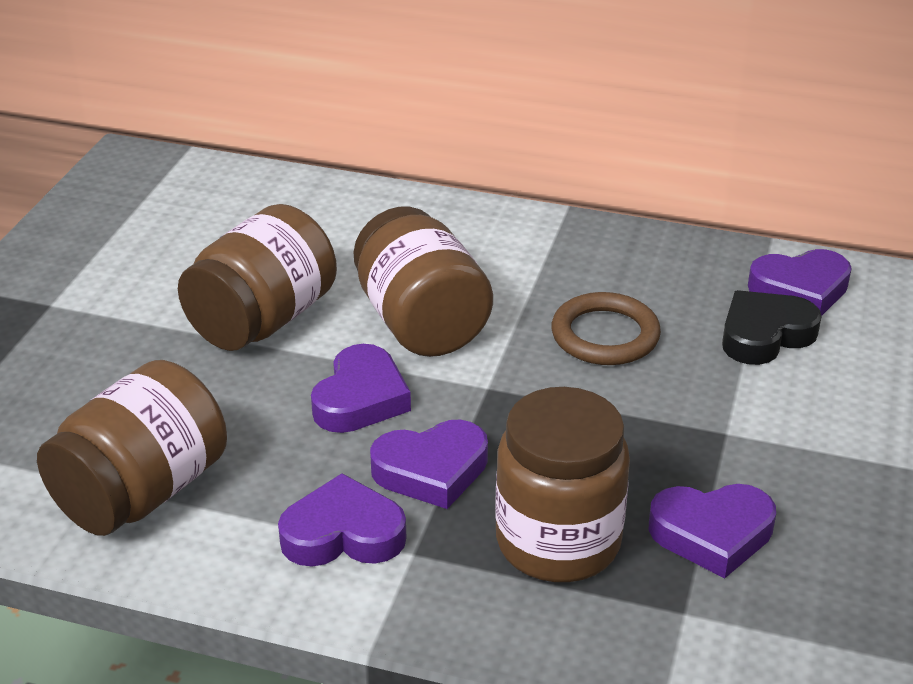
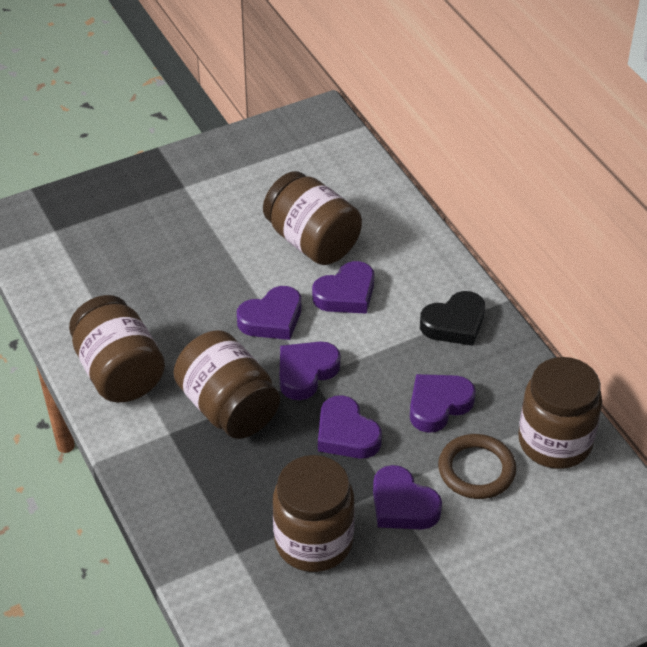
brown jar: [37,360,227,536] [178,204,337,351] [353,207,493,357] [495,387,630,582] = 4 -> [69,295,165,402] [174,330,280,439] [263,171,362,265] [273,455,355,572] [518,357,602,469] = 5
purple heart: [278,473,406,566] [311,344,411,433] [370,420,488,509] [649,484,776,578] [748,249,852,316] = 5 -> [237,286,301,340] [279,342,340,400] [312,261,374,314] [318,395,382,459] [373,465,442,530] [410,374,476,433] = 6

